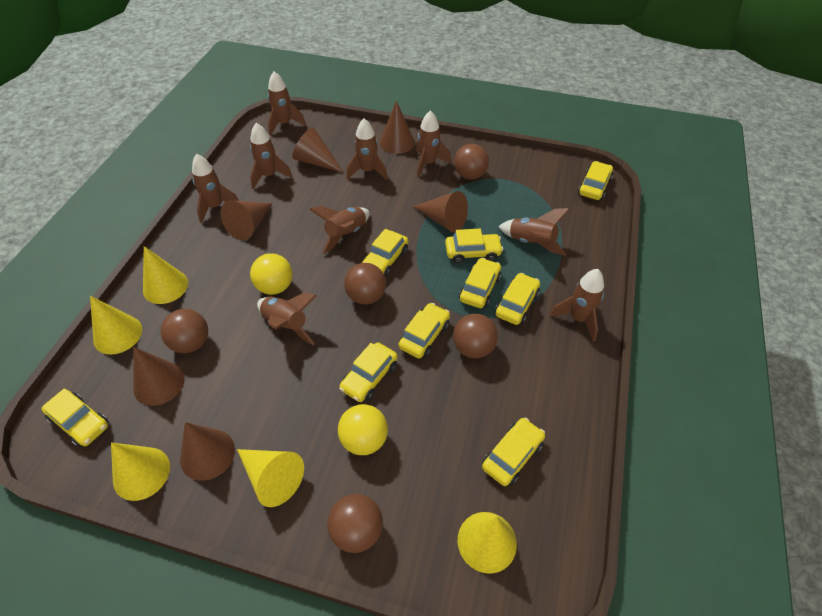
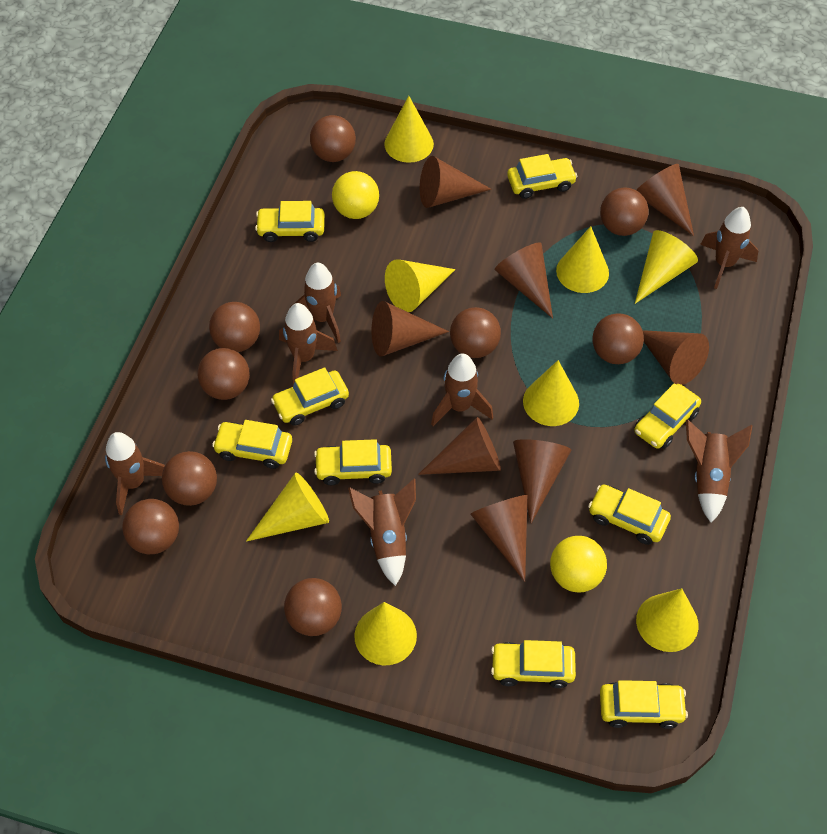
brown ball: [161,309,208,353] [327,494,383,553] [344,263,386,304] [453,314,498,358] [454,144,489,180] = 5 -> [122,499,179,554] [162,451,217,506] [197,348,250,400] [209,302,260,352] [284,578,342,636] [310,115,356,162] [450,307,501,358] [592,313,644,364] [600,187,649,236] = 9
brown cone: [133,347,185,406] [180,422,235,481] [221,200,272,240] [292,128,344,173] [380,101,415,154] [413,191,468,233] = 6 -> [371,301,449,357] [418,417,501,475] [420,156,492,208] [470,495,527,582] [495,242,553,319] [513,439,571,523] [637,164,694,236] [642,330,709,385] = 8
brown rocket: [192,154,239,223] [250,123,293,189] [257,293,317,345] [268,72,306,135] [309,206,370,254] [346,118,388,180] [416,111,452,177] [498,208,570,256] [549,269,604,341] = 9 -> [105,432,165,515] [279,303,338,385] [294,263,341,343] [348,479,416,586] [431,353,493,426] [686,420,753,523] [700,207,758,289] = 7
yellow cone: [90,296,142,355] [111,442,170,501] [143,246,188,304] [237,449,304,507] [458,512,517,574] = 5 -> [246,472,329,542] [354,602,417,665] [384,96,434,163] [385,259,456,312] [523,360,579,426] [556,226,609,293] [635,230,698,304] [636,588,698,652] = 8

